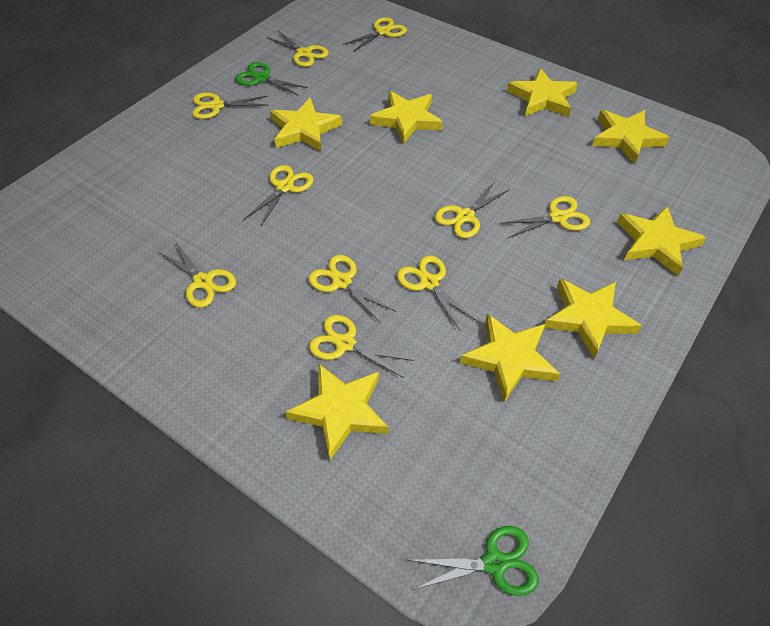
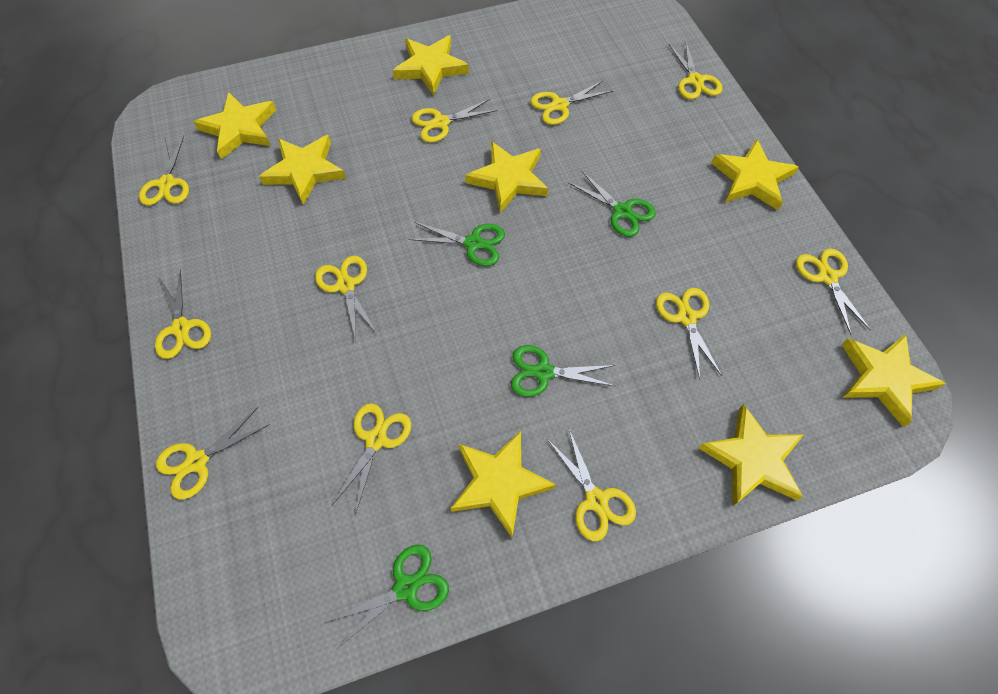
green scissors: [235,62,308,96] [409,526,539,596] = 2 -> [325,545,449,648] [409,222,505,266] [511,345,615,397] [569,171,656,237] = 4
yellow scissors: [157,241,236,308] [192,92,269,119] [244,165,314,226] [267,31,329,67] [309,255,396,324] [309,315,414,378] [343,17,407,52] [397,256,478,330] [435,181,510,238] [500,196,590,238] = 10 -> [139,136,189,206] [155,270,211,359] [156,407,269,500] [315,256,378,341] [332,404,412,515] [412,99,498,143] [530,80,613,125] [547,429,636,541] [656,288,722,379] [669,42,722,99] [796,248,871,335] = 11

